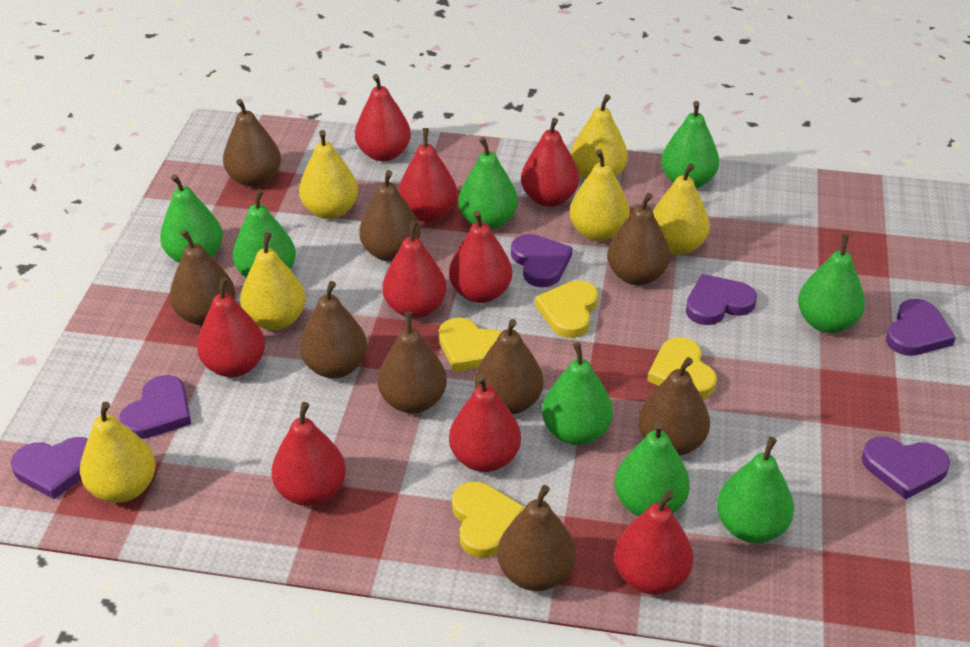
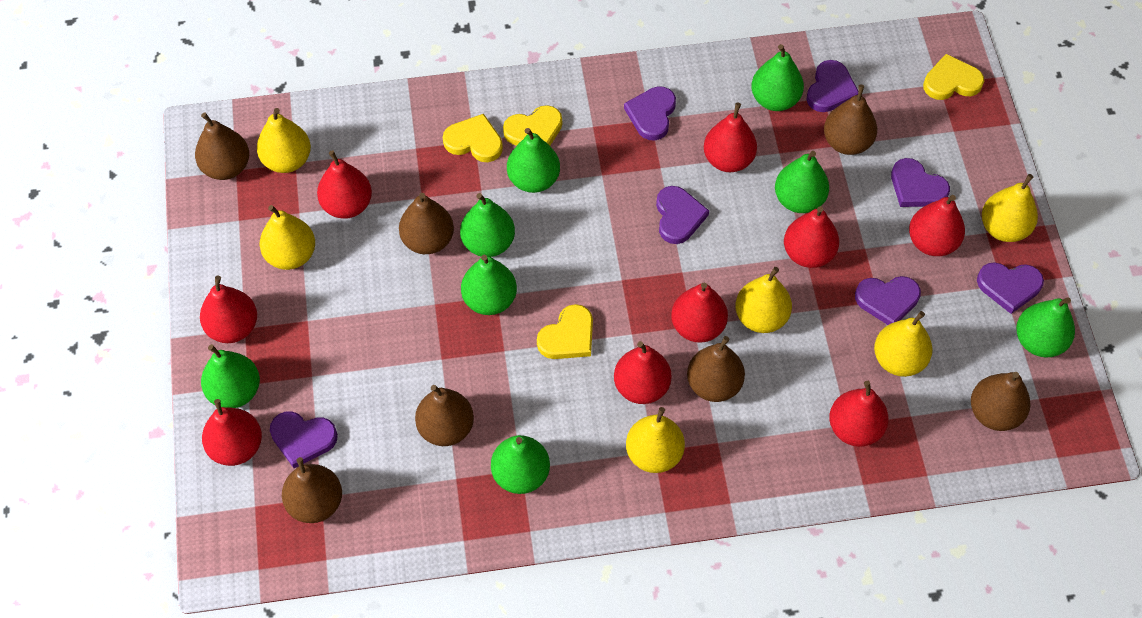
brown pear: [170,229,235,325] [223,99,281,187] [300,281,367,378] [359,170,421,262] [378,311,447,413] [475,319,544,414] [497,485,576,591] [607,193,670,285] [638,357,710,456] = 9 -> [195,113,249,180] [282,457,342,523] [399,193,454,254] [415,385,474,446] [687,336,745,402] [824,85,877,155] [971,372,1031,431] = 7
purple heart: [11,437,88,499] [119,375,191,439] [511,234,572,287] [686,274,757,325] [862,437,950,499] [886,299,956,356] = 6 -> [270,412,338,468] [624,86,676,141] [656,186,709,244] [806,60,858,112] [855,276,921,325] [891,158,950,207] [977,262,1044,314] = 7

